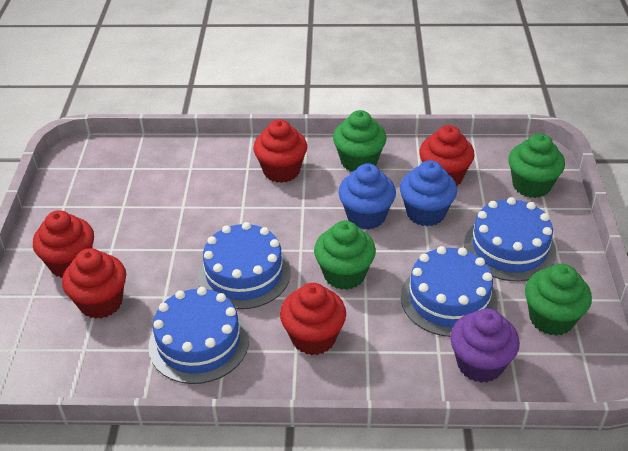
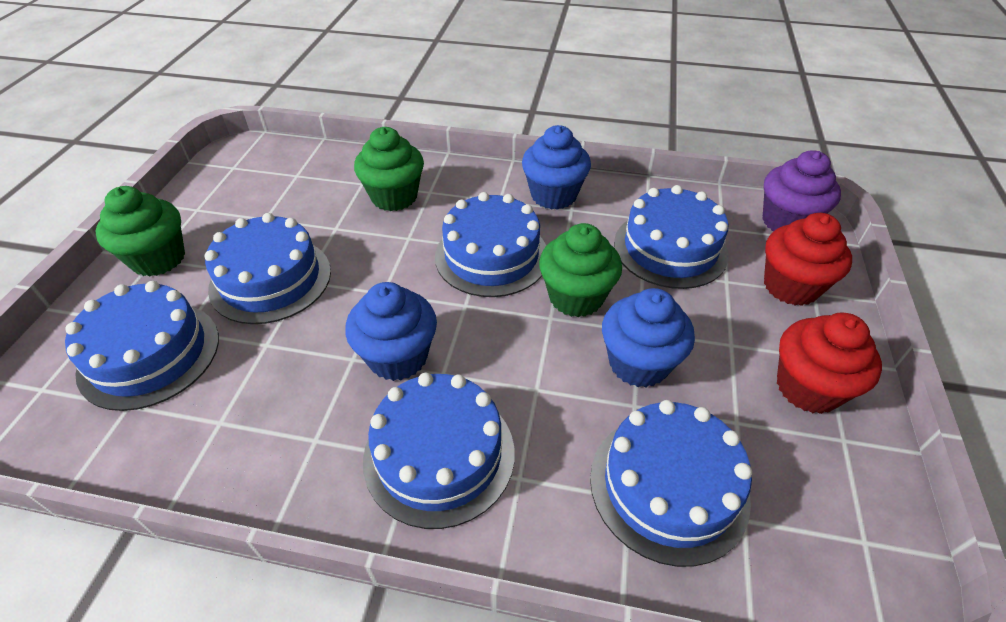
blue cake: [148,287,249,384] [198,222,291,309] [401,246,498,337] [464,197,556,281] = 4 -> [65,281,219,411] [205,213,331,324] [363,373,514,529] [435,192,546,297] [590,400,752,567] [614,185,729,289] = 6
blue cupcake: [338,163,396,230] [400,160,457,226] = 2 -> [345,282,437,381] [522,125,591,210] [602,288,695,388] = 3
green cupcake: [314,221,376,290] [333,110,387,171] [509,133,565,198] [525,264,592,336] = 4 -> [95,186,185,277] [354,127,424,211] [539,223,622,317] = 3
red cupcake: [33,210,94,278] [62,248,126,319] [253,119,307,183] [280,283,346,355] [419,125,474,186] = 5 -> [764,213,852,306] [777,313,882,414] = 2

